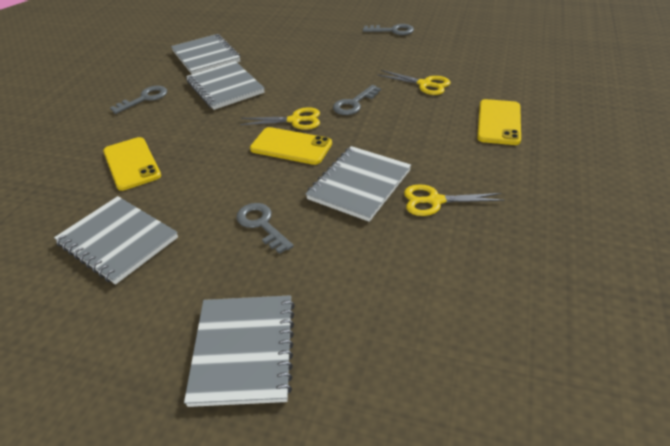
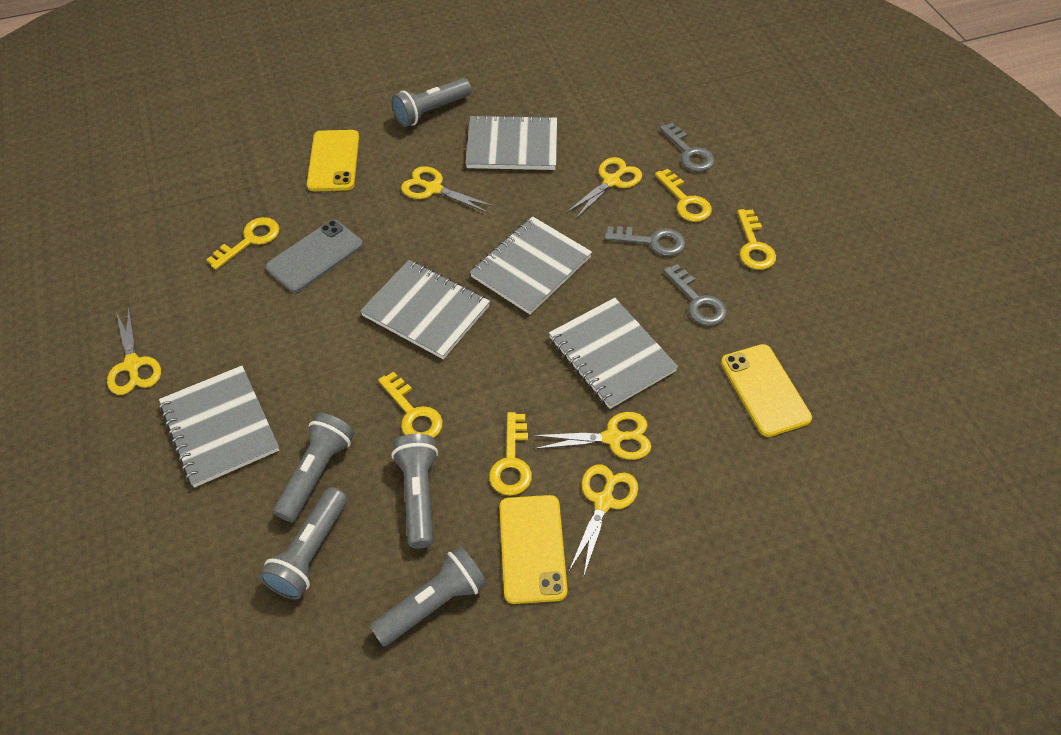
grey flashlight: none = 0 -> [259,487,347,599] [273,413,354,522] [370,546,487,646] [391,78,472,127] [391,434,438,549] = 5
grey key: [110,86,167,114] [236,203,294,254] [333,85,381,115] [363,24,414,35] = 4 -> [604,226,685,256] [660,123,714,172] [663,264,727,326] = 3
grey phone: none = 0 -> [266,220,363,293] = 1
yellow key: none = 0 -> [206,217,279,270] [378,372,443,438] [489,412,532,496] [655,169,712,222] [737,209,776,270] = 5
yellow scissors: [240,107,320,130] [378,70,451,95] [404,184,504,216] = 3 -> [107,306,161,395] [401,166,494,213] [533,412,651,460] [566,157,642,220] [569,465,638,578] = 5

